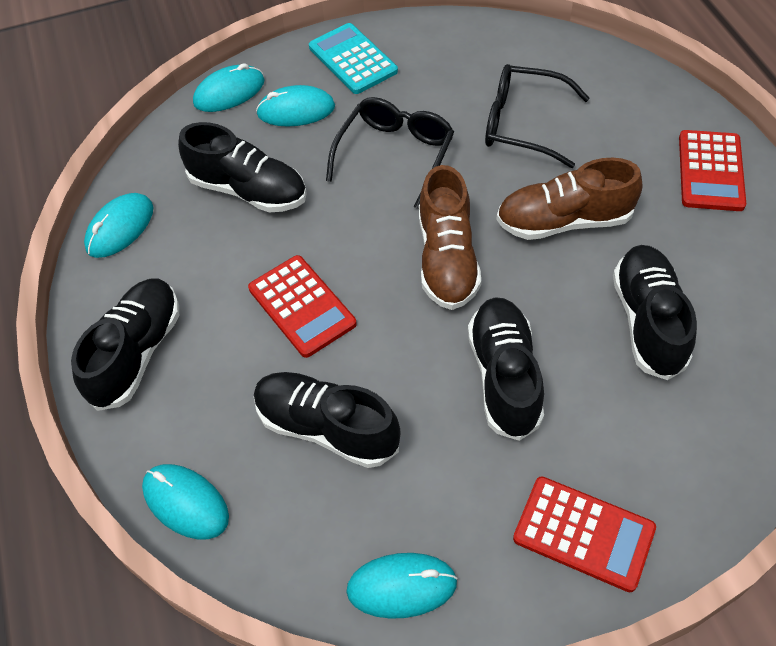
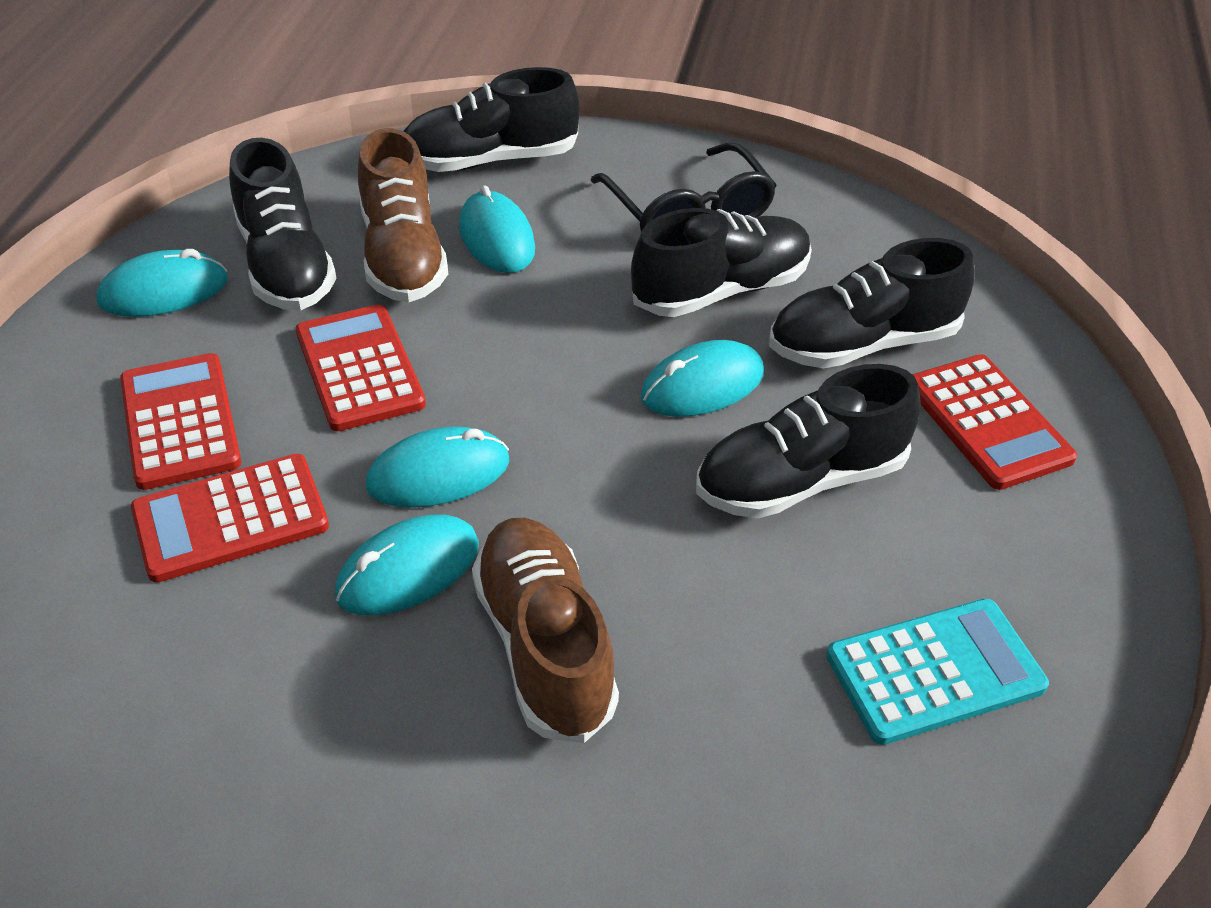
black glasses: [326,97,454,209] [485,64,590,168] = 2 -> [590,142,777,232] = 1
red calculator: [248,255,357,358] [513,477,656,592] [679,130,746,211] = 3 -> [120,353,241,490] [131,454,329,583] [296,305,426,431] [912,354,1077,490] = 4

